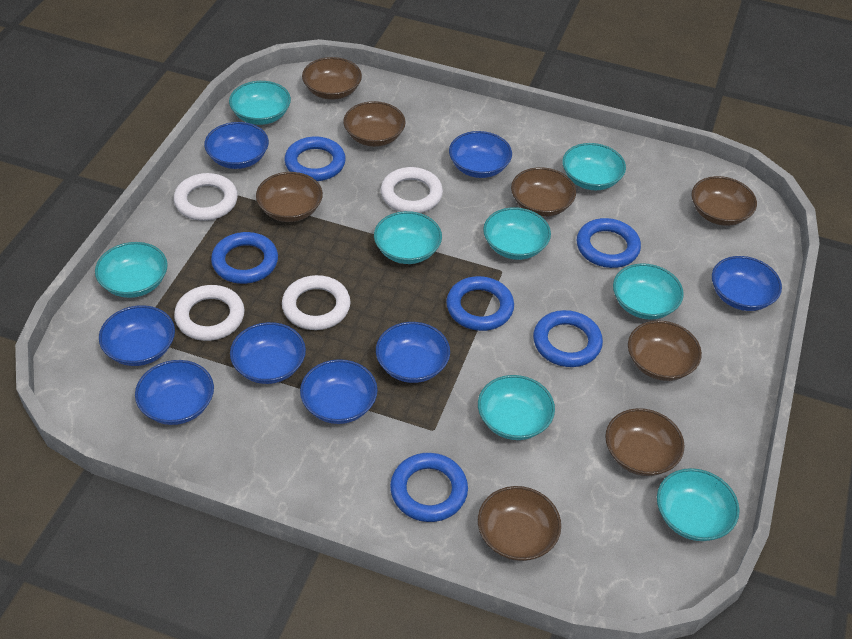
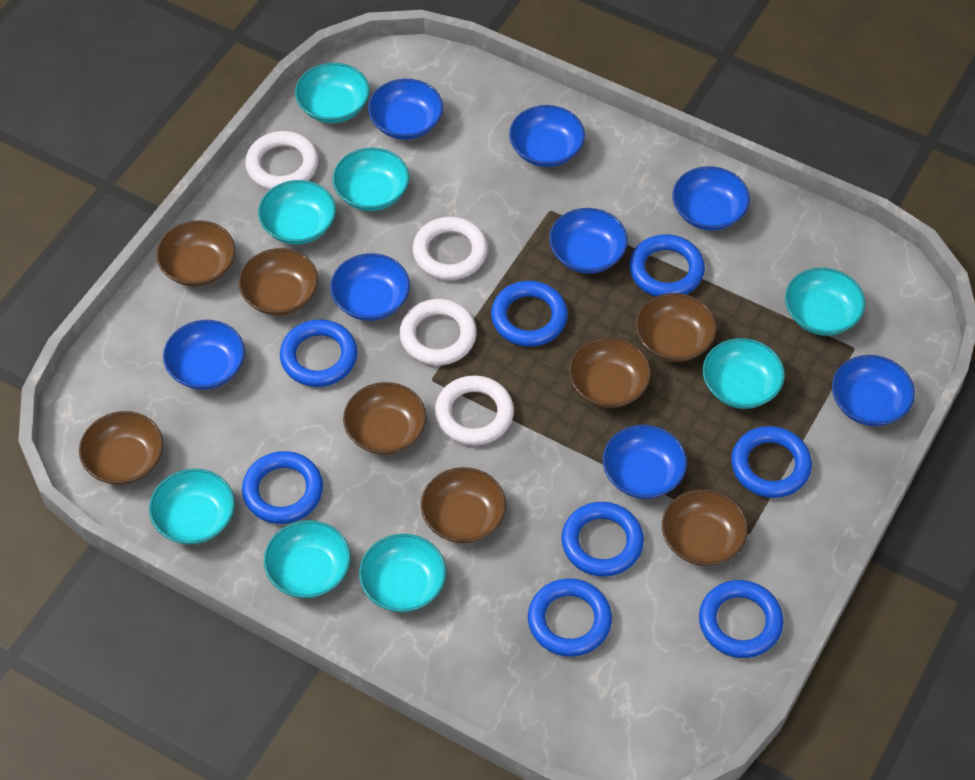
blue ring: [211,232,278,284] [285,136,346,181] [390,453,468,522] [446,276,514,331] [533,310,603,367] [577,218,641,268] = 6 -> [242,451,323,524] [280,319,357,387] [491,281,568,347] [528,578,612,657] [561,502,644,577] [629,234,705,297] [699,580,784,658] [731,426,812,498] = 8

